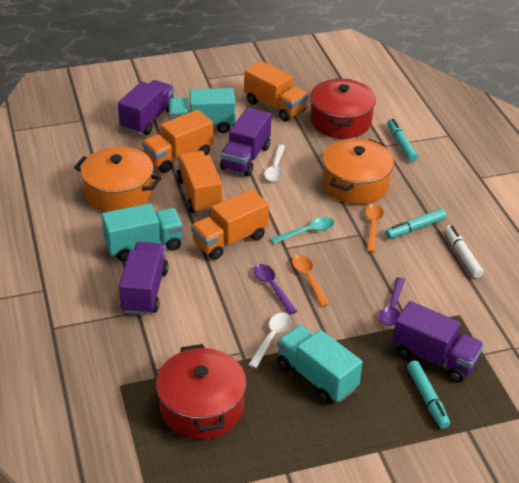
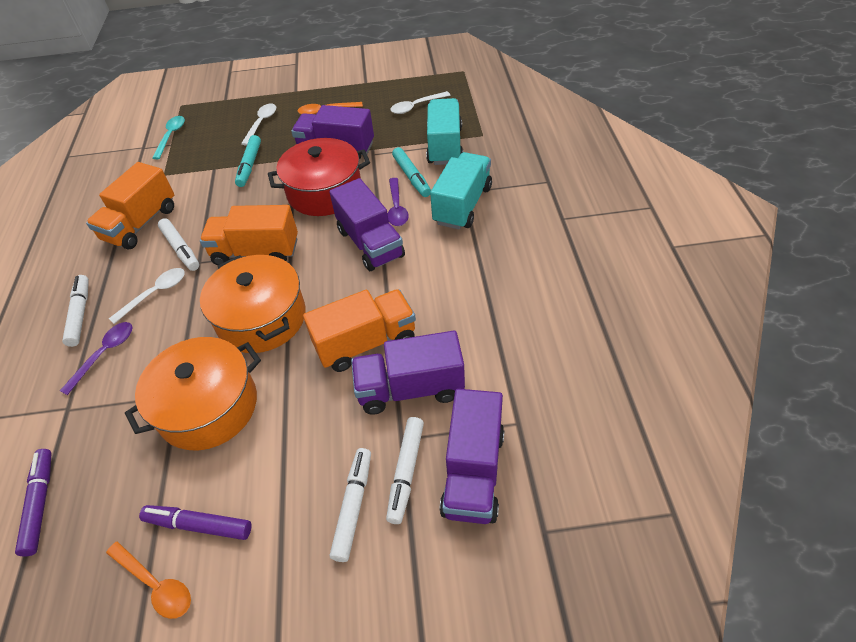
orange truck: [142,110,213,173] [176,151,223,214] [191,189,269,260] [244,61,308,122] = 4 -> [86,162,174,250] [200,205,298,265] [303,289,416,372] = 3
purple marker: none = 0 -> [15,449,52,556] [139,505,252,540] = 2
red pot: [156,344,247,440] [310,78,376,138] = 2 -> [268,138,370,216] = 1
turquoise marker: [385,209,446,239] [387,119,418,162] [407,360,450,429] = 3 -> [235,135,261,187] [392,147,431,197] = 2
turquoise truck: [102,203,183,261] [168,88,235,133] [277,325,363,404] = 3 -> [426,98,463,165] [430,152,492,230] = 2
white marker: [444,225,484,278] = 1 -> [62,275,89,347] [158,218,199,271] [330,448,371,562] [386,417,424,524] = 4
white spoon: [248,313,291,368] [264,144,285,182] = 2 -> [109,268,185,324] [241,103,276,146] [390,91,450,114] = 3

